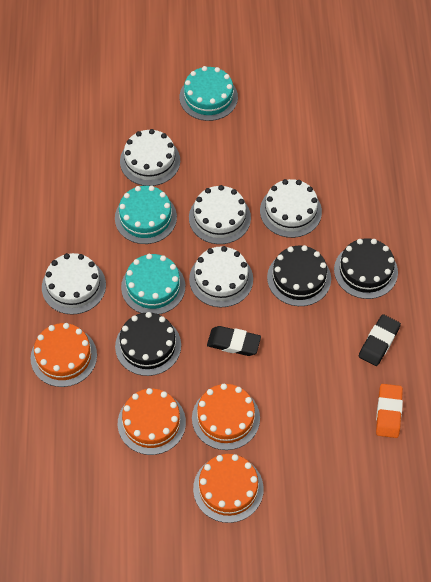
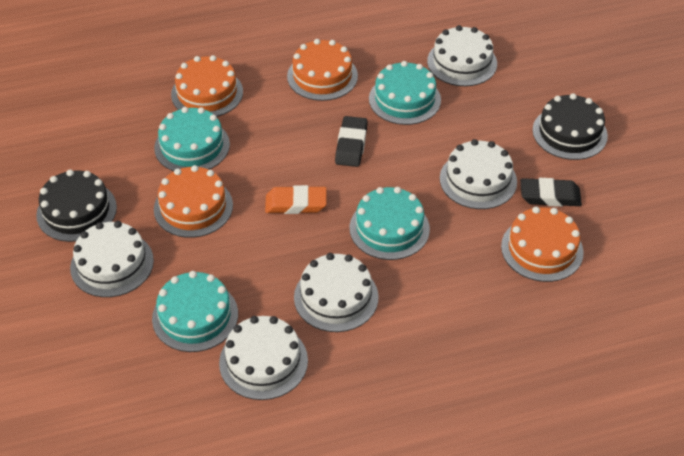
black cake: [115,312,181,376] [267,245,331,306] [334,238,398,299] = 3 -> [36,169,117,242] [533,93,608,160] = 2
turquoise cake: [115,186,177,244] [121,254,185,314] [180,66,238,121] = 3 -> [152,271,238,352] [154,107,230,171] [350,187,430,260] [369,61,441,125] = 4

